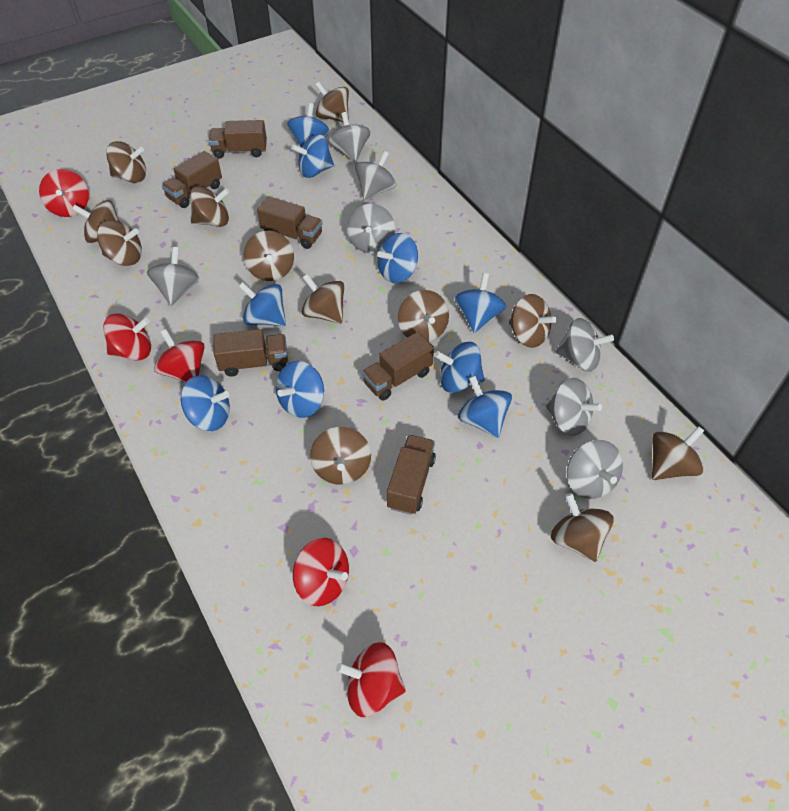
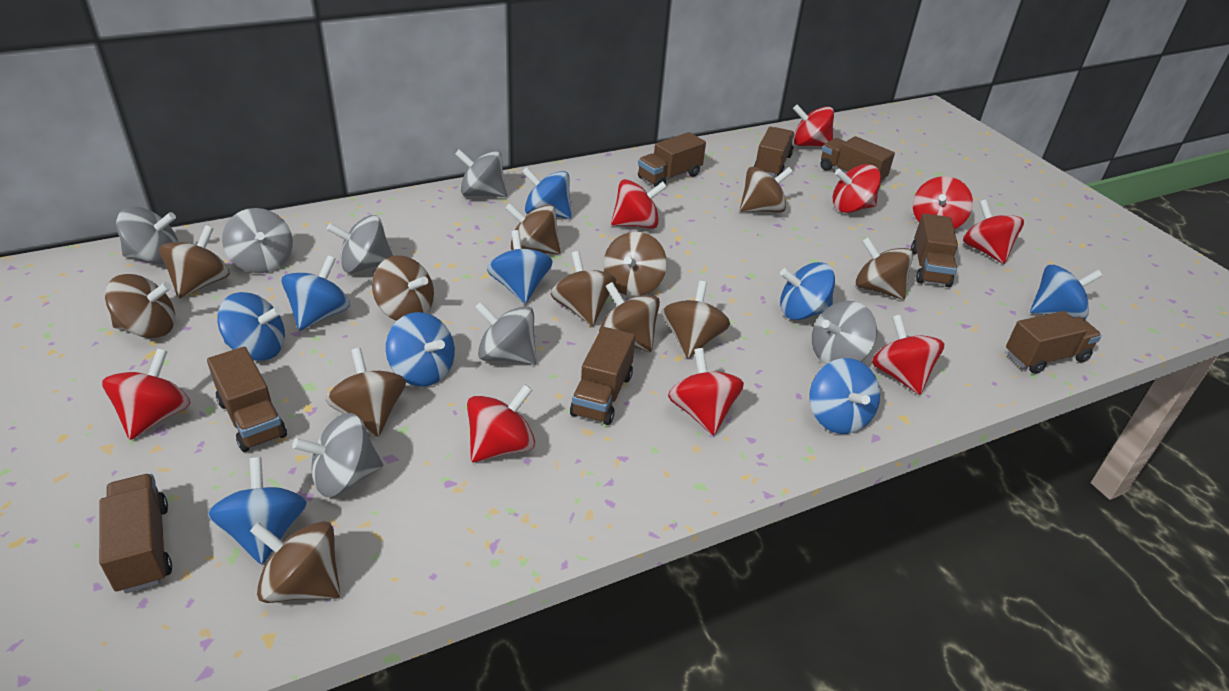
brown truck: [162,151,222,208] [209,120,267,158] [213,329,288,377] [257,196,322,249] [362,332,434,401] [387,435,436,515] = 6 -> [99,474,172,594] [207,347,287,452] [570,327,635,425] [638,132,706,187] [754,127,795,177] [820,136,895,183] [911,213,958,287] [1006,311,1102,374] = 8
red spinning top: [39,169,89,217] [103,314,151,361] [154,329,205,382] [293,538,349,606] [336,642,406,717] = 5 -> [102,349,190,440] [467,385,535,462] [611,179,667,229] [668,348,744,435] [793,105,834,147] [833,164,881,213] [872,315,944,395] [913,176,973,229] [963,200,1024,264] = 9

